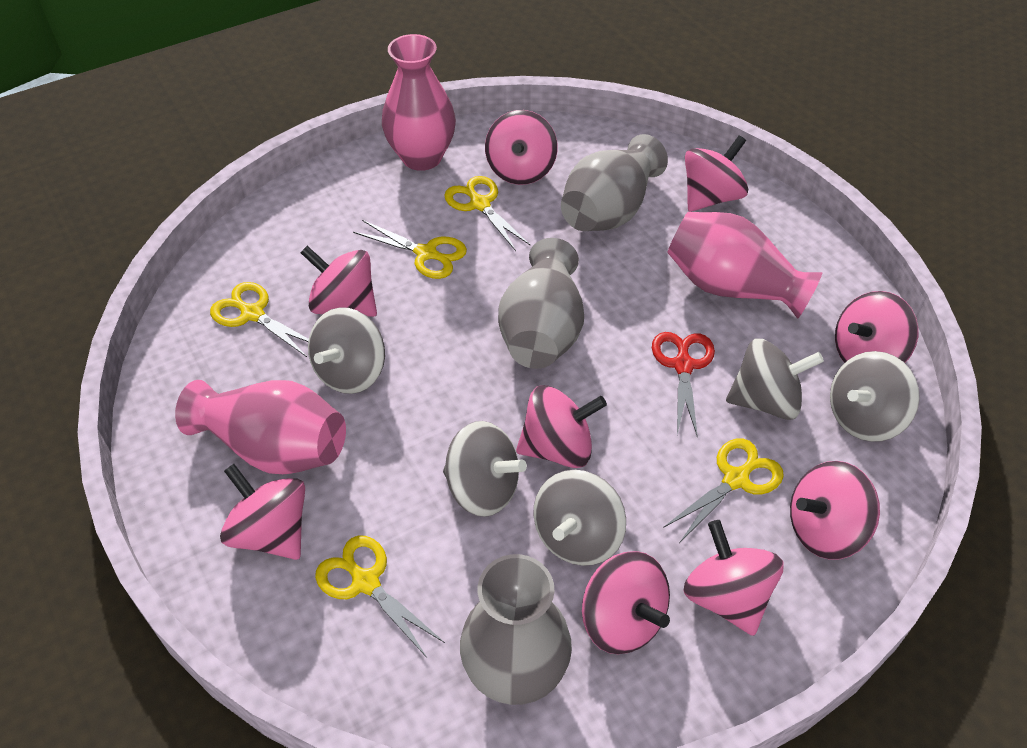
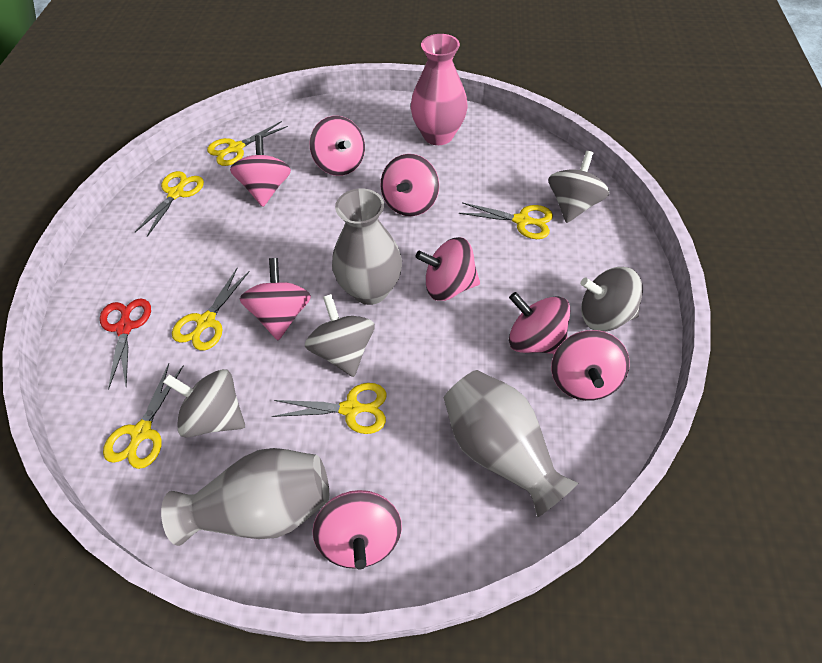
grey spinning top: [308,307,385,394] [443,421,527,517] [534,470,626,566] [726,339,824,420] [830,351,920,442] = 5 -> [163,369,245,437] [305,294,375,377] [549,151,609,223] [580,267,643,332] = 4
pink spinning top: [220,464,305,560] [300,246,377,317] [485,110,558,185] [516,385,607,468] [582,551,670,654] [684,520,784,636] [685,135,748,212] [790,461,880,560] [835,291,919,363] = 9 -> [230,135,291,207] [240,258,311,340] [309,116,365,176] [313,490,402,569] [380,154,439,216] [415,237,480,301] [509,292,570,354] [551,330,630,401] = 8
pink vase: [175,380,346,474] [382,34,456,171] [667,212,823,319] = 3 -> [411,34,467,145] = 1
yellow scissors: [210,282,309,357] [315,536,445,658] [353,220,467,279] [444,176,531,251] [663,438,784,543] = 5 -> [103,364,183,469] [135,171,204,237] [172,268,250,350] [207,121,288,166] [272,383,387,434] [459,202,553,239] = 6

